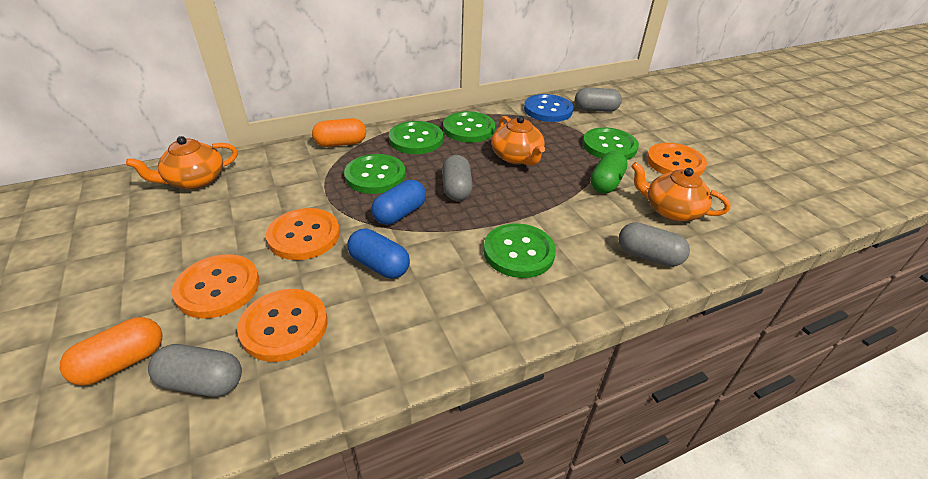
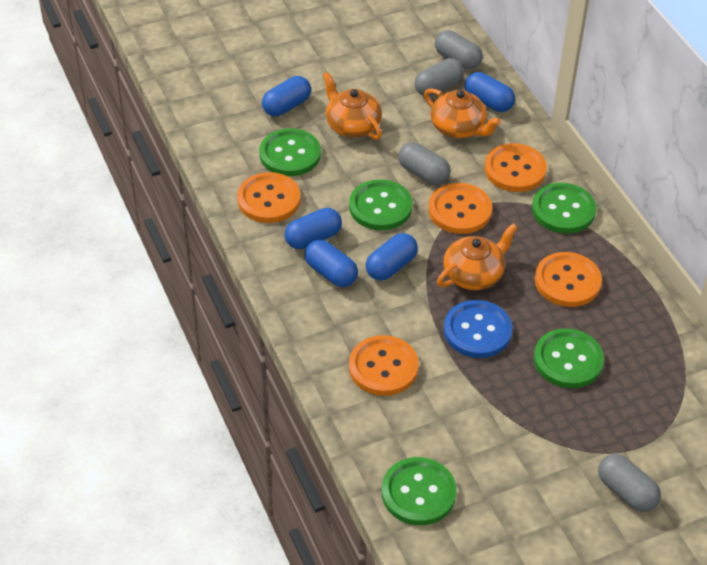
blue capsule: [347,228,410,278] [371,180,426,225] = 2 -> [262,76,311,116] [285,208,342,249] [305,240,358,287] [366,233,418,281] [465,72,515,112] = 5
green capsule: [591,151,628,193] = 1 -> none = 0
orange button: [172,254,259,319] [237,289,328,362] [266,208,340,260] [647,143,707,176] = 4 -> [237,172,301,223] [349,335,419,396] [428,183,492,234] [484,143,547,192] [535,252,602,307] = 5
orange capsule: [60,317,162,386] [312,118,366,147] = 2 -> none = 0

